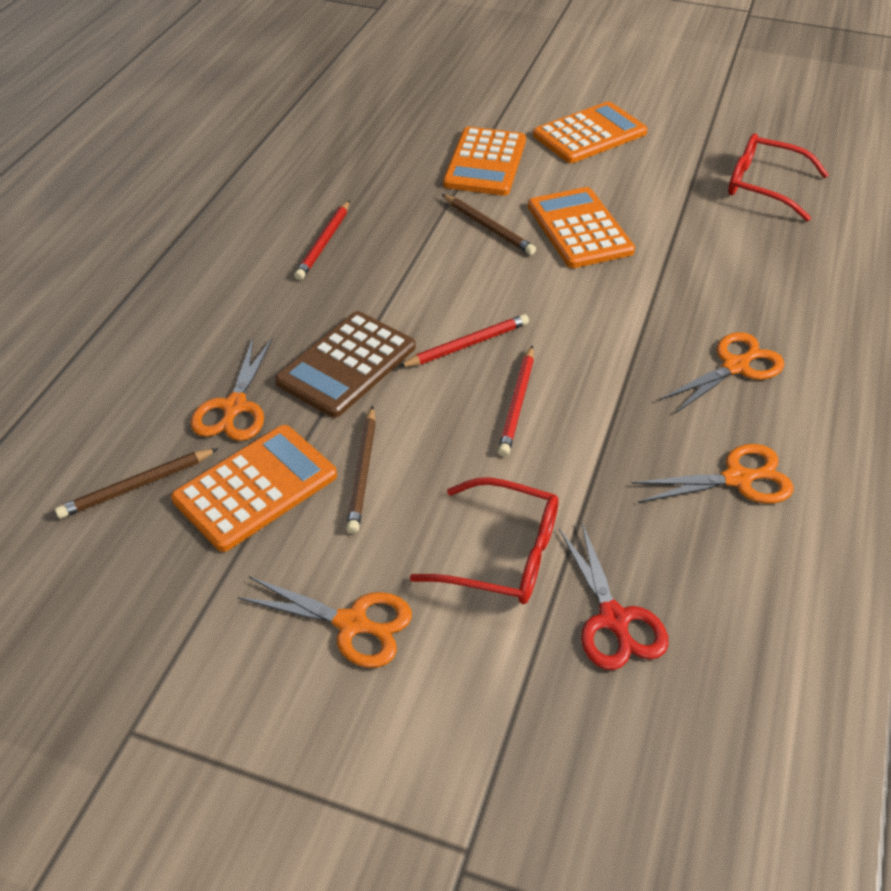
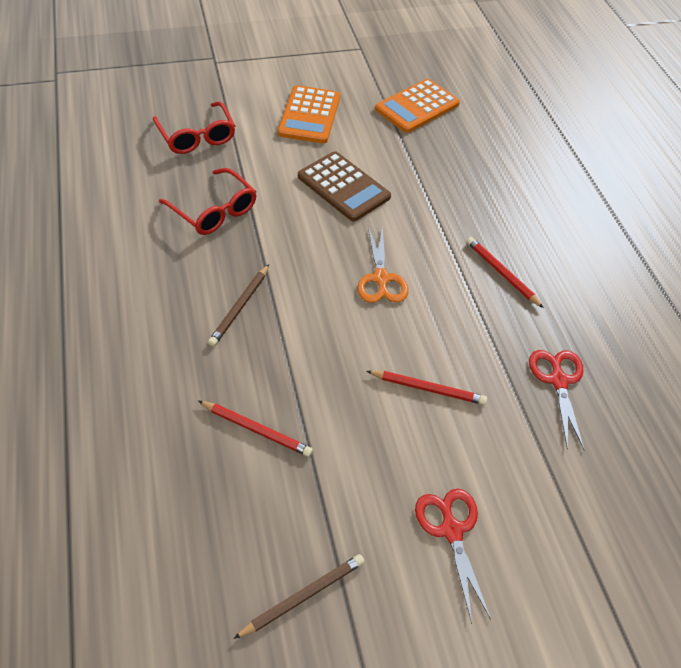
brown pencil: [55,448,219,519] [346,406,376,534] [442,194,536,255] = 3 -> [208,264,269,346] [233,554,364,639] = 2
orange calculator: [171,425,337,552] [443,127,526,196] [528,187,635,268] [533,101,648,163] = 4 -> [278,85,340,144] [375,79,460,133] = 2
orange scissors: [191,338,273,441] [237,576,412,668] [631,444,793,504] [660,332,784,414] = 4 -> [357,225,409,303] = 1
red scissors: [559,523,669,670] = 1 -> [415,489,491,624] [529,350,584,450] = 2

